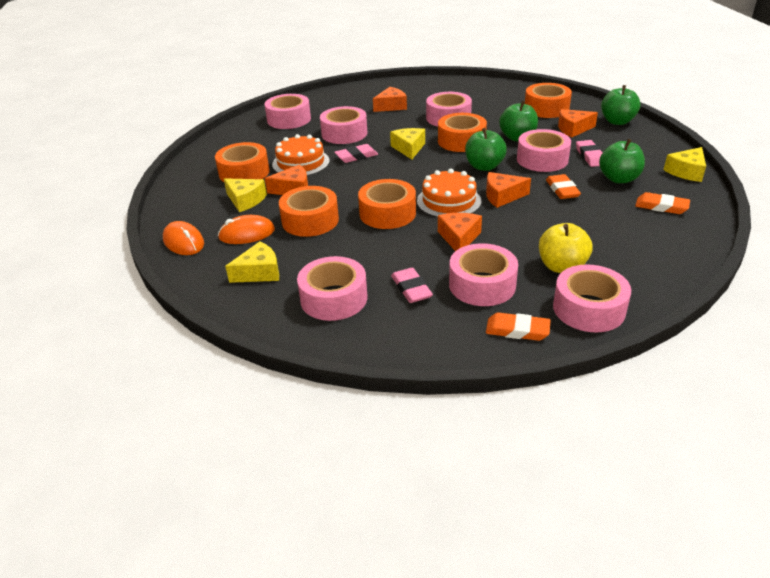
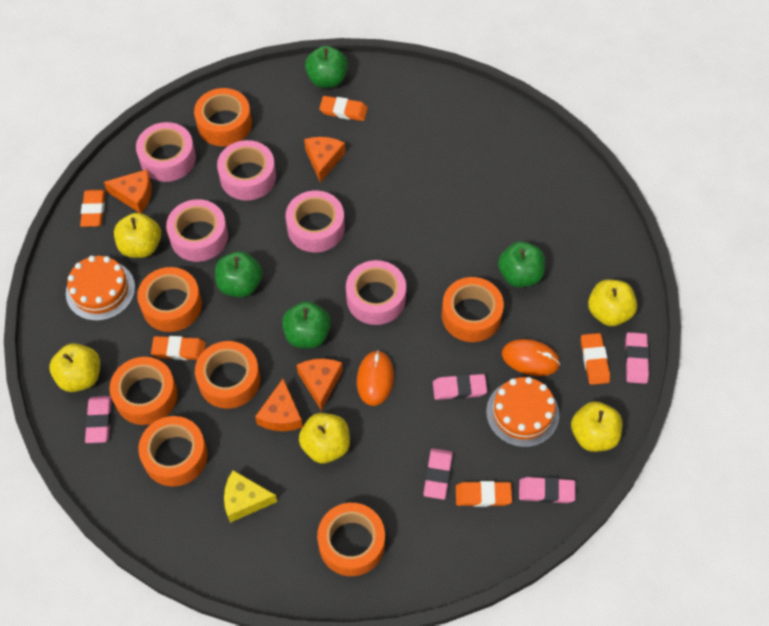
orange cheese: [265,164,308,195] [373,87,407,112] [438,213,482,251] [486,172,531,208] [558,109,598,137] = 5 -> [104,169,152,213] [255,379,303,431] [297,359,343,411] [304,137,345,183] = 4
orange eraser: [486,312,551,341] [546,174,581,199] [635,192,690,214] = 3 -> [80,190,105,227] [151,336,206,360] [319,96,368,121] [456,481,512,507] [581,333,610,385] = 5
orange tape: [215,142,270,182] [279,186,339,237] [358,179,416,229] [438,113,487,152] [525,83,572,118] = 5 -> [109,357,178,425] [137,267,202,332] [138,416,208,487] [194,88,252,146] [195,341,260,409] [317,503,385,576] [442,277,504,342] = 7
pink eraser: [334,144,378,163] [391,268,433,303] [576,140,603,167] = 3 -> [85,396,112,443] [423,448,453,500] [433,374,487,400] [519,477,576,503] [625,332,649,384] = 5
pink tape: [264,94,311,129] [297,256,367,321] [320,106,367,144] [426,92,472,127] [449,243,518,306] [517,129,571,172] [553,264,631,333] = 7 -> [136,122,196,182] [166,199,228,262] [217,140,276,201] [286,191,345,252] [346,260,406,325] = 5
yellow apple: [539,223,593,273] = 1 -> [49,343,100,392] [114,213,161,258] [299,413,350,463] [571,402,623,452] [588,280,637,326] = 5
yellow cheese: [224,178,267,212] [225,241,279,283] [390,128,425,159] [664,147,706,182] = 4 -> [224,470,277,523] = 1

